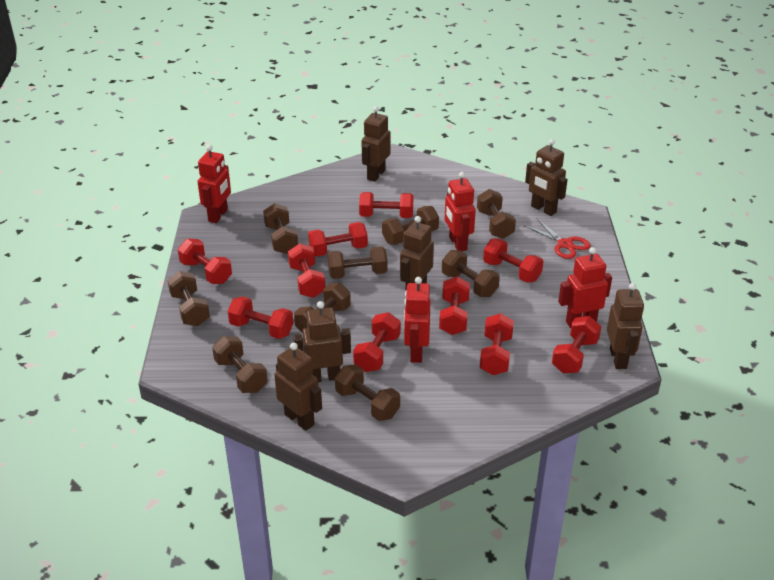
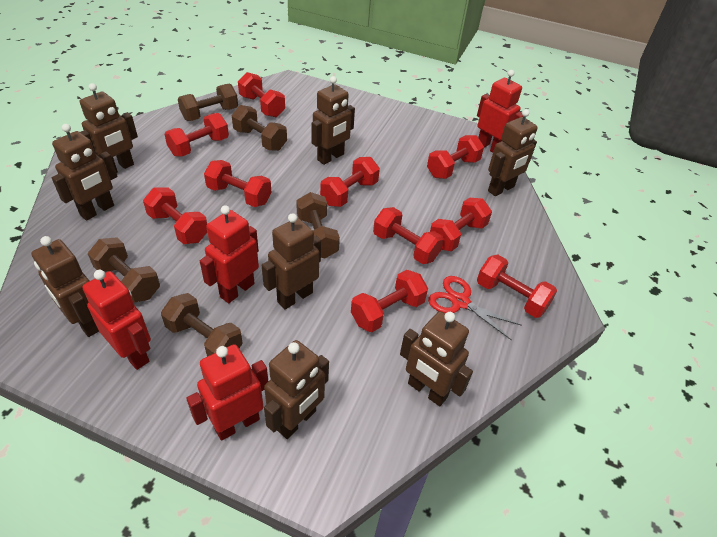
brown dumbbell: [167,271,210,326] [212,336,268,393] [263,203,298,254] [294,283,351,333] [328,246,388,279] [335,364,400,421] [382,206,439,245] [442,250,500,297] [477,189,516,239] = 9 -> [88,237,160,303] [161,293,243,357] [178,83,238,121] [232,105,287,151] [296,192,340,258] = 5
brown robot: [274,342,322,431] [293,301,351,382] [362,106,391,182] [400,216,434,290] [525,139,568,216] [607,283,644,369] = 6 -> [31,236,99,337] [52,124,117,220] [80,83,138,173] [262,213,321,309] [264,340,329,439] [312,76,355,165] [400,311,473,406] [488,109,538,196] = 8

